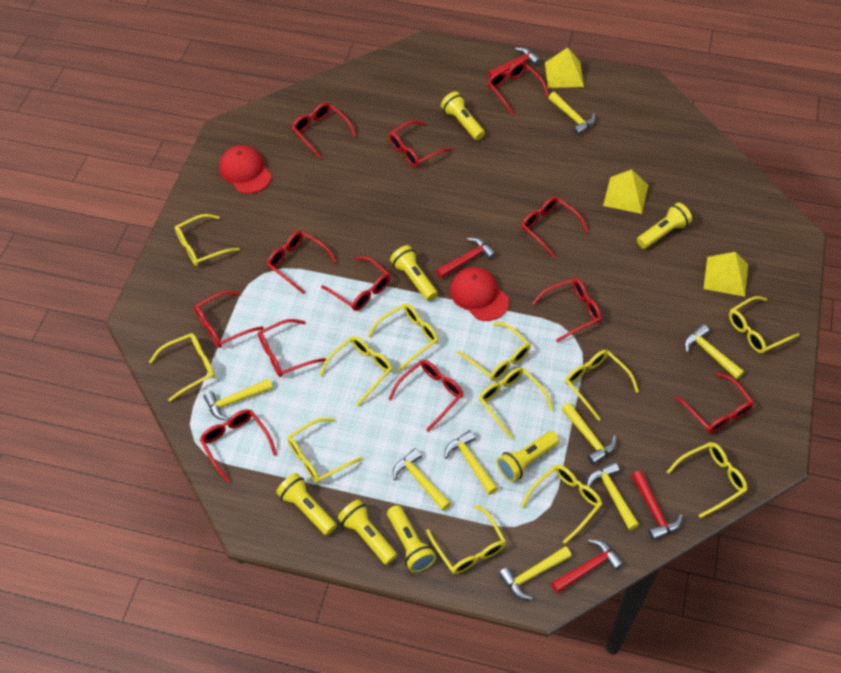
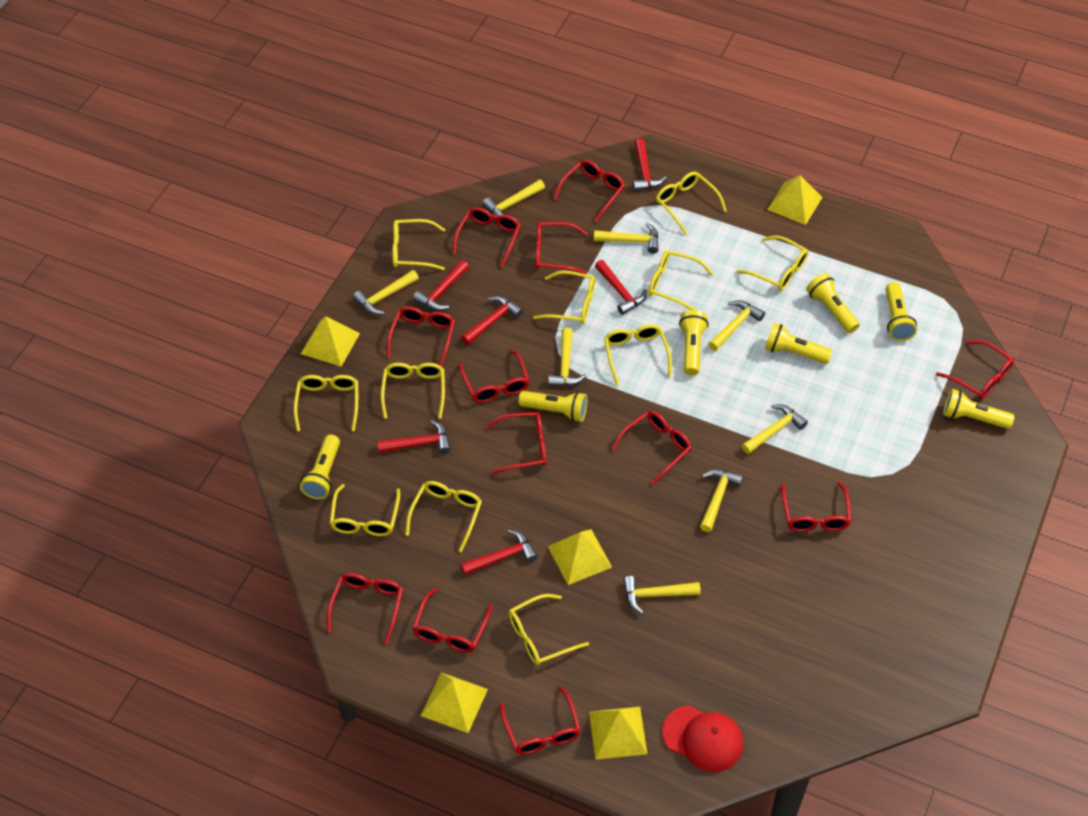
red cap: [219,145,272,194] [450,267,509,321] = 2 -> [662,705,743,772] = 1
red hammer: [436,237,497,279] [488,47,541,78] [551,539,624,593] [631,471,683,540] = 4 -> [378,420,451,454] [413,260,469,311] [460,530,538,575] [461,296,523,345] [595,260,647,315] [633,139,667,191] = 6
yellow glasses: [149,333,215,401] [175,214,240,266] [288,418,363,483] [319,336,392,406] [367,303,438,371] [426,505,506,574] [457,322,531,381] [479,367,554,439] [521,465,602,544] [565,350,639,421] [667,442,747,518] [729,296,800,353] = 12 -> [294,375,358,431] [330,484,400,536] [381,363,445,419] [392,219,445,270] [405,481,482,552] [509,594,589,665] [533,271,595,324] [604,324,672,386] [649,250,714,310] [656,172,727,234] [736,235,808,291] = 11
yellow pyramid: [545,48,584,88] [603,169,648,214] [703,252,748,297] = 3 -> [301,316,360,367] [421,672,488,733] [548,529,612,585] [589,707,647,760] [767,175,823,225] = 5

